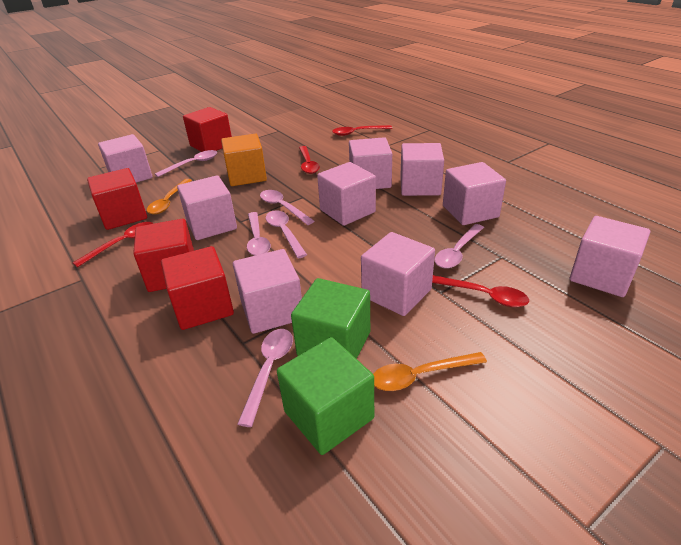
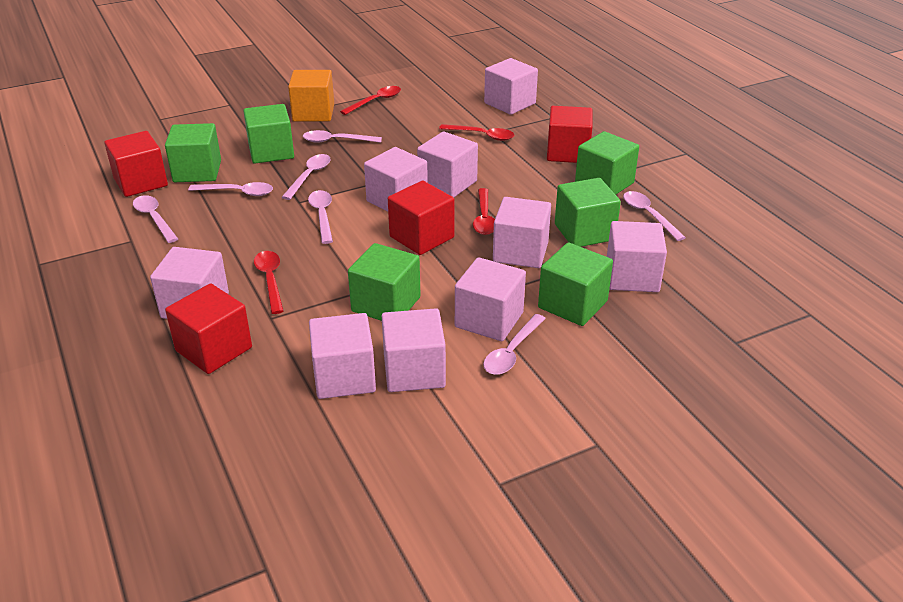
green cube: [277,337,374,455] [291,278,370,359] = 2 -> [165,123,221,182] [243,104,294,164] [348,243,421,321] [538,242,613,326] [555,178,621,247] [575,131,639,195] = 6
orange spoon: [147,179,192,215] [373,352,487,391] = 2 -> none = 0
pink spoon: [155,150,217,177] [237,329,293,427] [247,212,271,256] [260,190,314,225] [266,210,307,258] [434,224,484,269] = 6 -> [133,195,178,243] [188,182,273,196] [282,154,331,200] [303,130,382,143] [308,190,333,244] [483,314,546,375] [623,191,686,241] = 7

